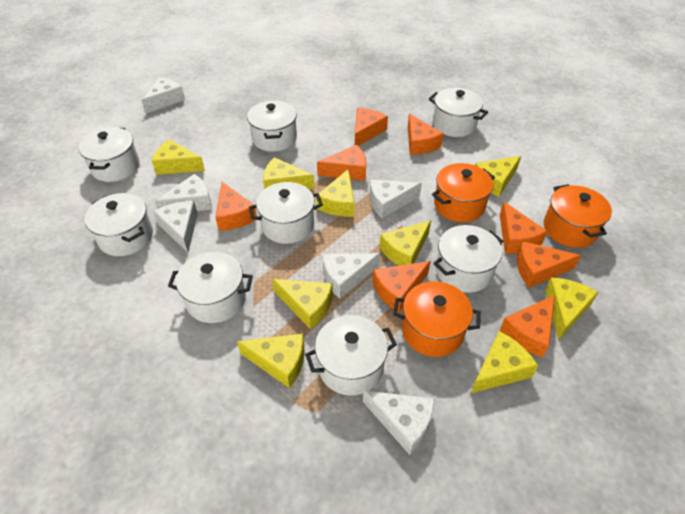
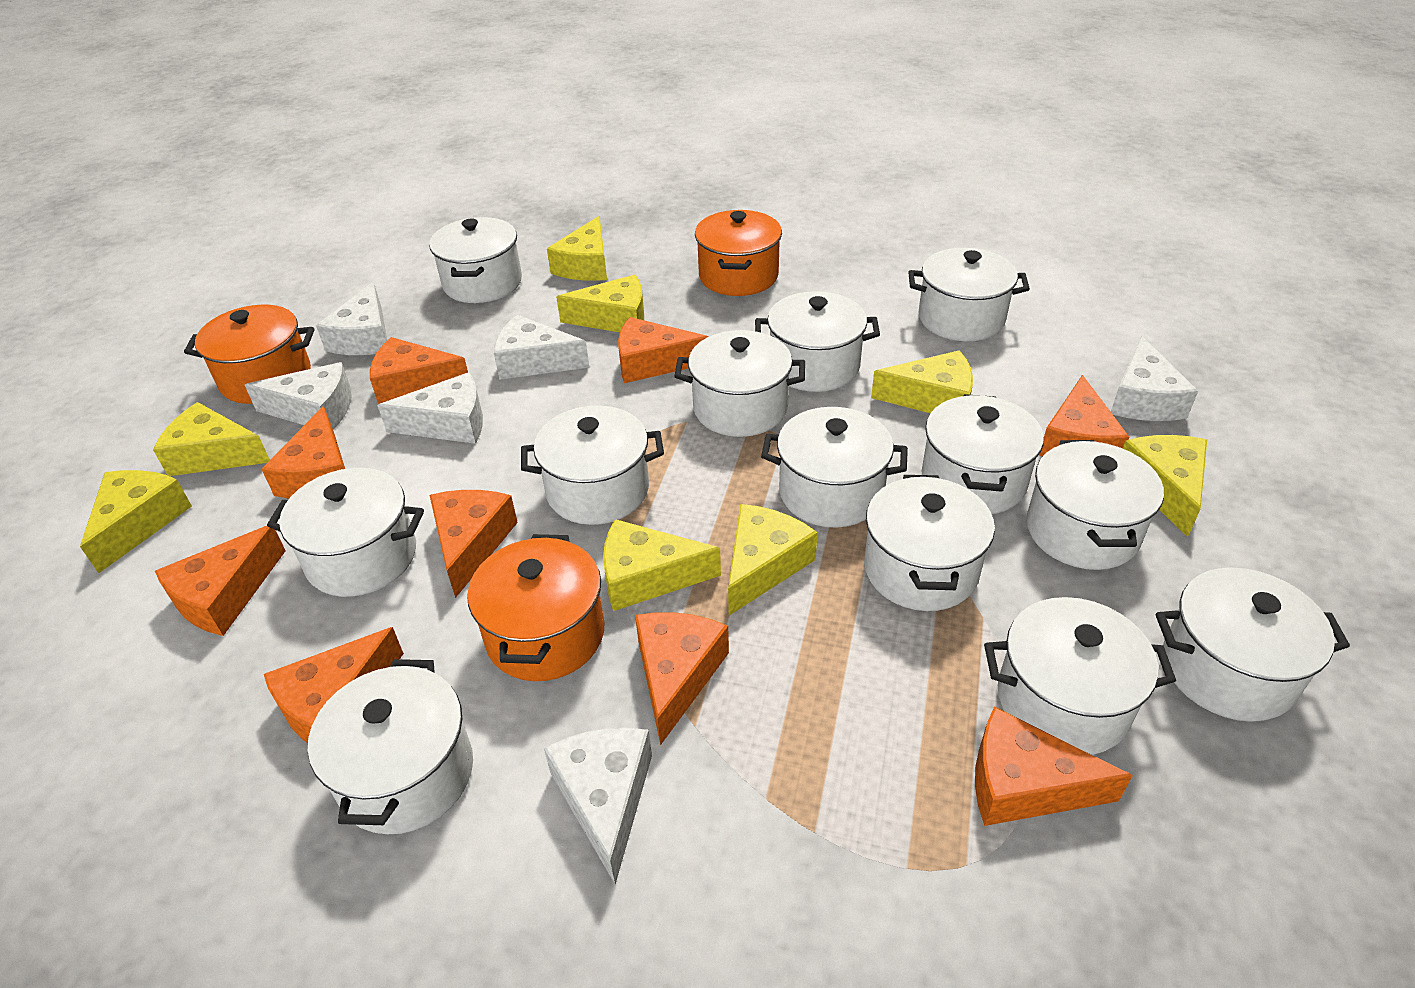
orange cheese: [215,182,257,231] [317,145,366,181] [355,108,388,146] [372,261,431,313] [408,114,443,155] [500,202,548,254] [500,295,555,358] [517,241,581,287] = 8 -> [155,526,286,636] [262,406,345,498] [264,627,404,743] [370,337,468,404] [429,490,518,598] [618,317,709,383] [635,612,729,745] [975,707,1133,826] [1039,375,1129,457] = 9
white pot: [79,127,139,182] [85,193,153,256] [168,252,253,323] [247,101,297,152] [249,182,323,244] [305,315,397,396] [429,88,488,137] [433,225,503,293] = 8 -> [267,468,424,597] [308,659,473,834] [429,217,522,303] [521,406,664,525] [674,330,805,437] [755,291,880,392] [761,407,908,527] [864,475,995,611] [908,248,1030,341] [922,394,1044,514] [984,597,1176,755] [1027,440,1164,570] [1156,567,1350,722] = 13
yellow cheese: [152,139,205,175] [237,333,304,388] [263,157,315,189] [272,279,333,330] [316,169,354,217] [380,220,431,266] [470,331,538,394] [475,156,521,197] [545,278,599,340] = 9 -> [80,470,192,573] [153,402,270,476] [547,216,607,281] [556,275,644,332] [603,519,721,611] [728,504,818,616] [871,350,973,413] [1123,435,1207,537] = 8

